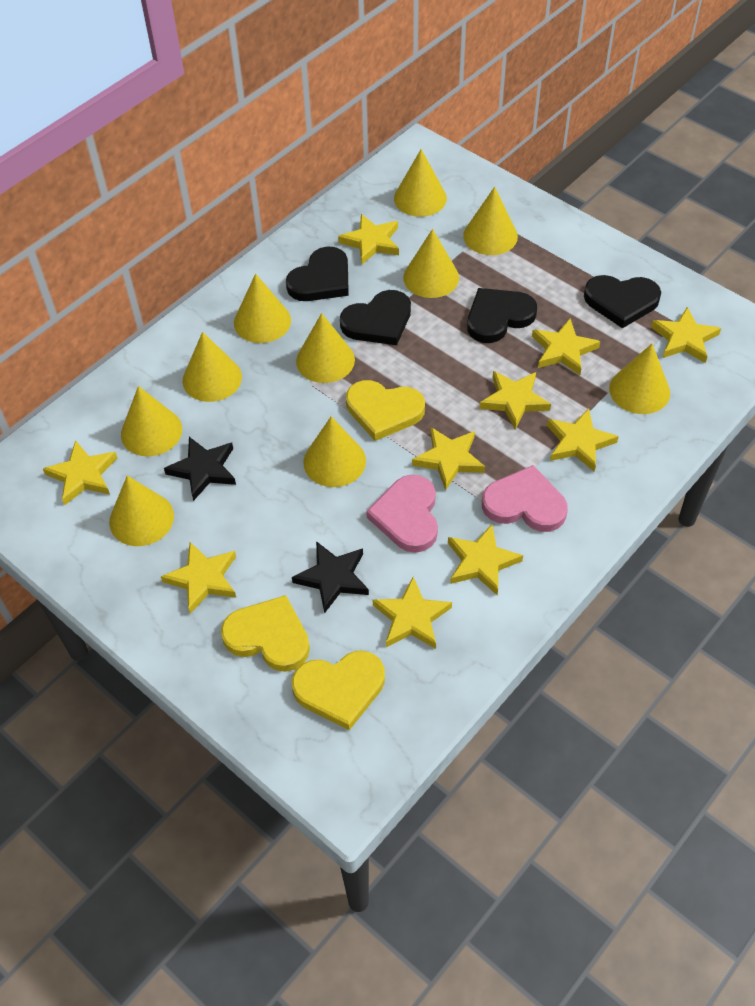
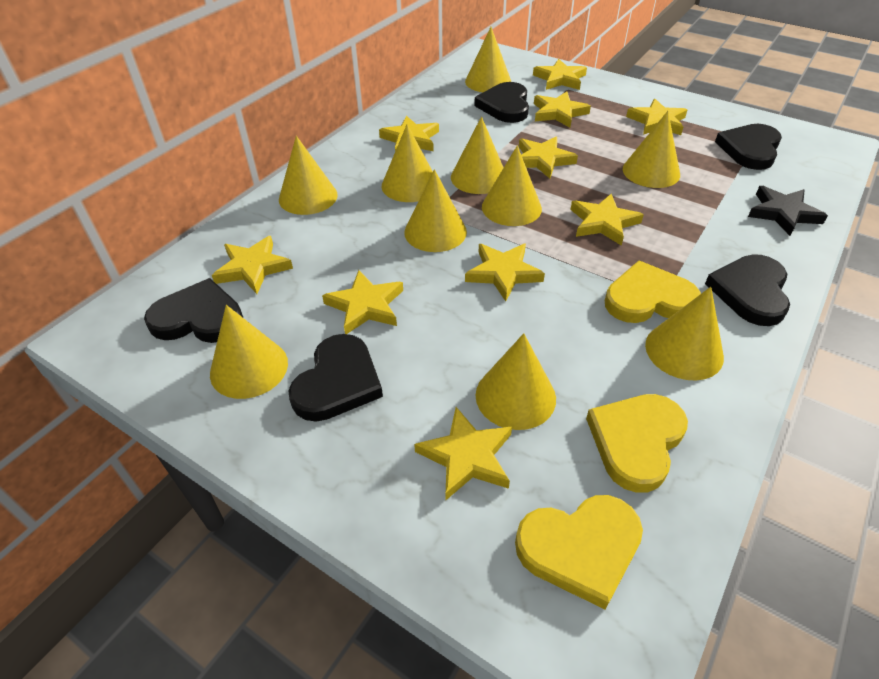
black heart: [286,246,349,301] [340,290,411,345] [467,288,537,343] [584,275,661,328] = 4 -> [144,278,243,343] [288,334,383,421] [474,82,529,123] [705,254,790,326] [715,124,782,170] = 5
black star: [164,437,236,501] [292,541,369,614] = 2 -> [748,186,828,236] = 1
pink heart: [366,475,438,553] [482,465,568,532] = 2 -> none = 0

